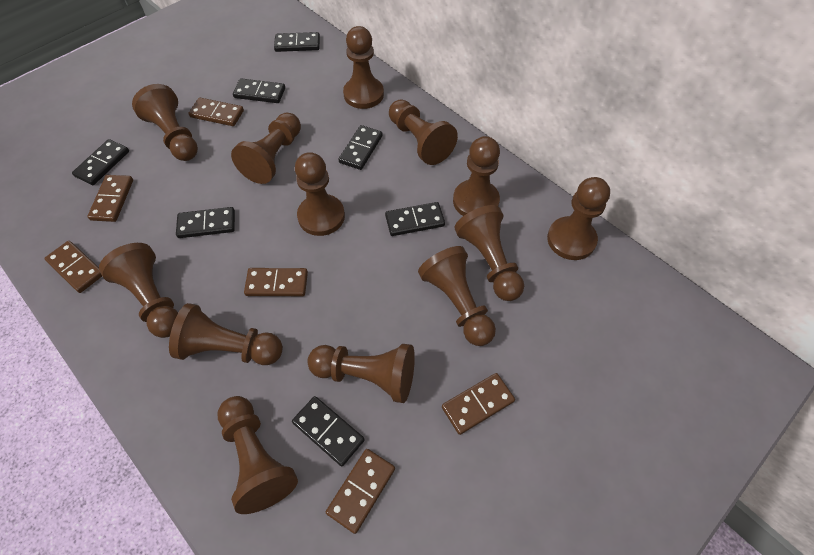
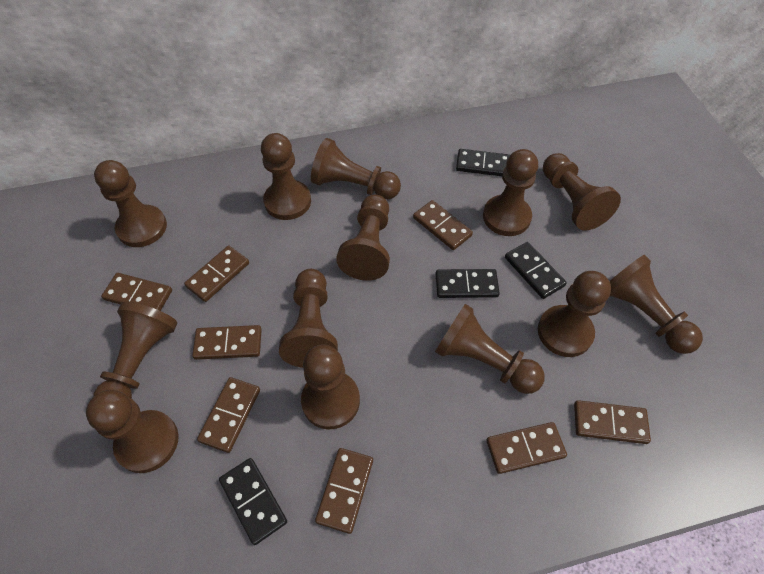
black domino: [72,139,129,185] [176,207,235,238] [233,78,285,103] [274,32,320,52] [292,396,365,466] [338,125,383,170] [385,202,445,236] = 7 -> [219,458,287,545] [436,269,500,298] [456,149,510,176] [505,242,567,299] = 4
brown domino: [44,241,102,293] [87,175,133,222] [189,98,244,126] [244,268,308,296] [326,449,395,534] [442,373,515,435] = 6 -> [101,273,172,311] [184,246,249,302] [192,325,262,360] [197,377,260,453] [315,448,373,534] [413,200,473,250] [486,422,567,474] [574,400,651,444] = 8

